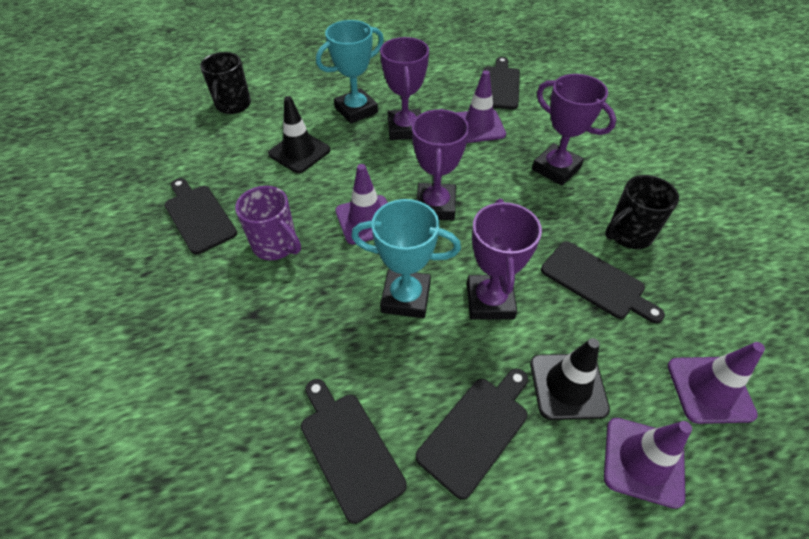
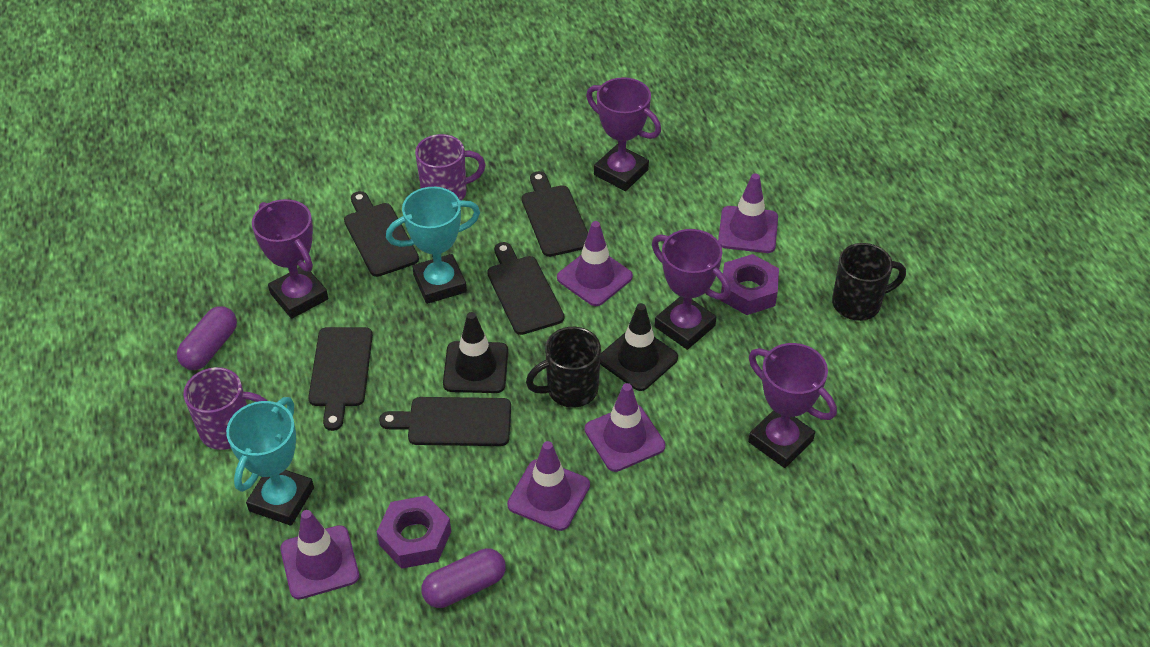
purple capsule: none = 0 -> [177,306,237,370] [421,548,506,608] = 2
purple mug: [235,186,301,260] = 1 -> [184,367,267,450] [415,134,486,200] = 2
purple nut: none = 0 -> [377,495,451,569] [720,254,779,315] = 2
purple traffic cone: [335,164,388,245] [457,70,506,143] [604,418,692,509] [668,342,765,424] = 4 -> [280,510,359,600] [507,441,590,531] [557,221,633,306] [585,383,665,472] [718,173,778,253] = 5

